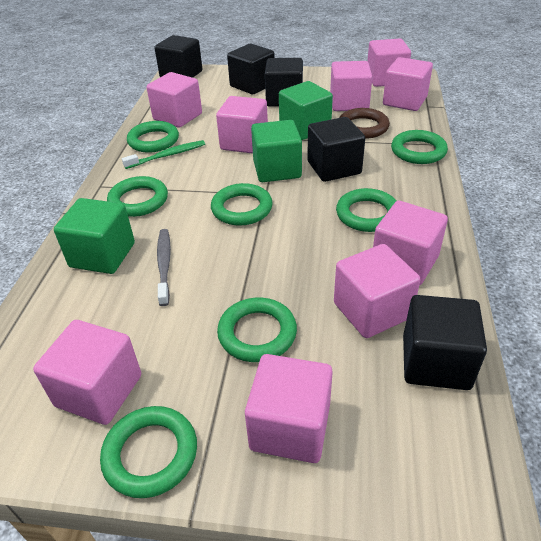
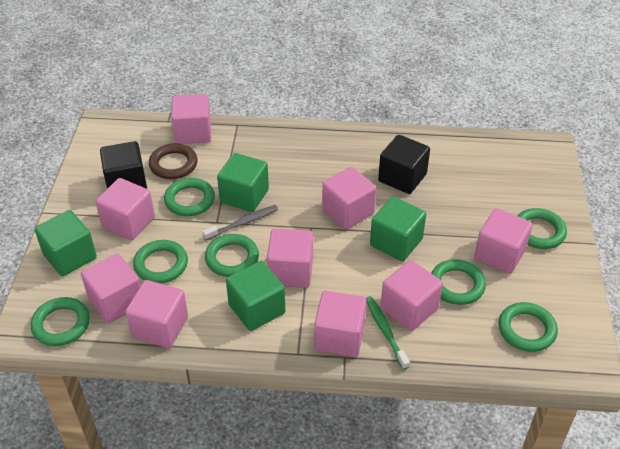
black cube: [154,35,202,78] [227,44,275,94] [265,58,303,107] [307,117,365,182] [403,295,487,390] = 5 -> [100,141,147,189] [378,135,430,194] = 2
green cube: [54,198,135,274] [251,120,302,182] [279,81,333,140] = 3 -> [34,210,97,276] [217,153,269,212] [226,261,286,331] [370,197,426,261] = 4

